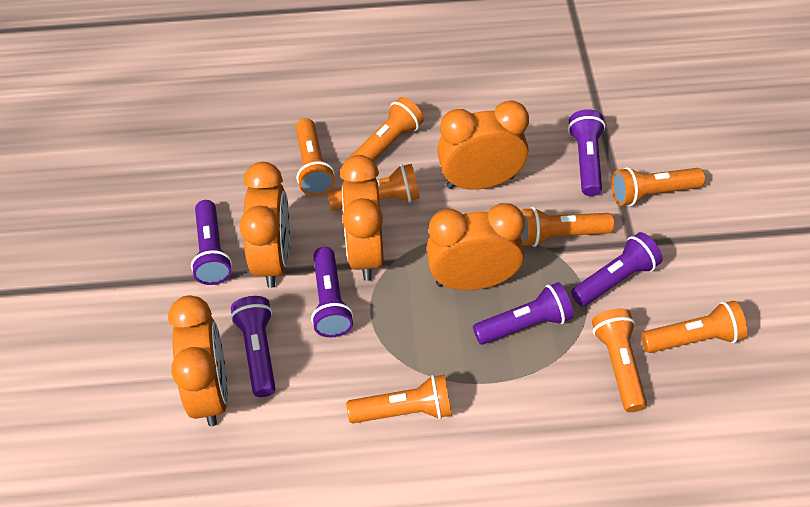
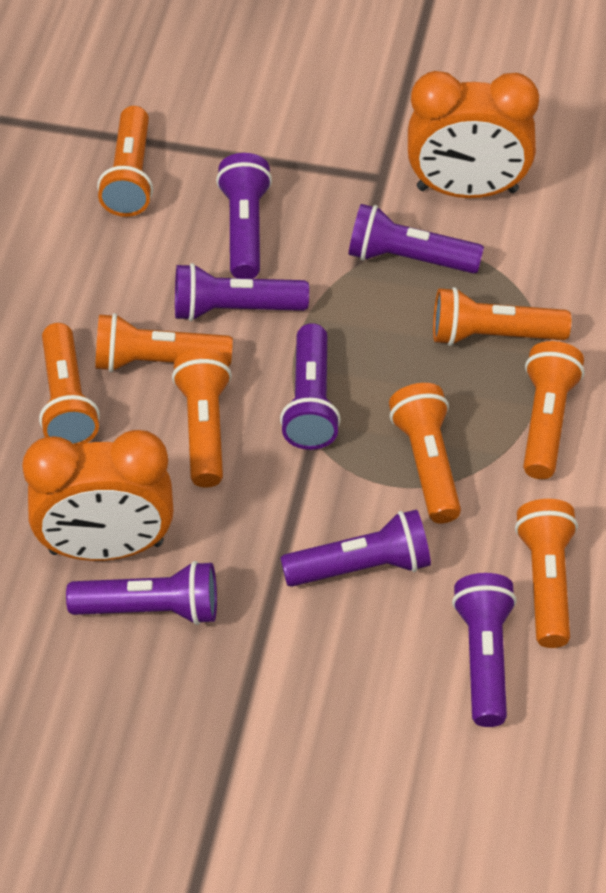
orange clock: [168,295,228,426] [239,162,290,288] [340,155,384,281] [427,203,525,290] [437,100,529,190] = 5 -> [22,430,173,561] [408,71,539,198] = 2
purple flashlight: [191,200,232,285] [230,296,276,397] [311,247,353,337] [473,282,574,345] [568,109,606,196] [571,232,663,306] = 6 -> [66,561,217,625] [175,263,309,321] [216,153,272,279] [280,323,341,450] [280,509,431,587] [348,204,484,274] [452,573,517,727] = 7

